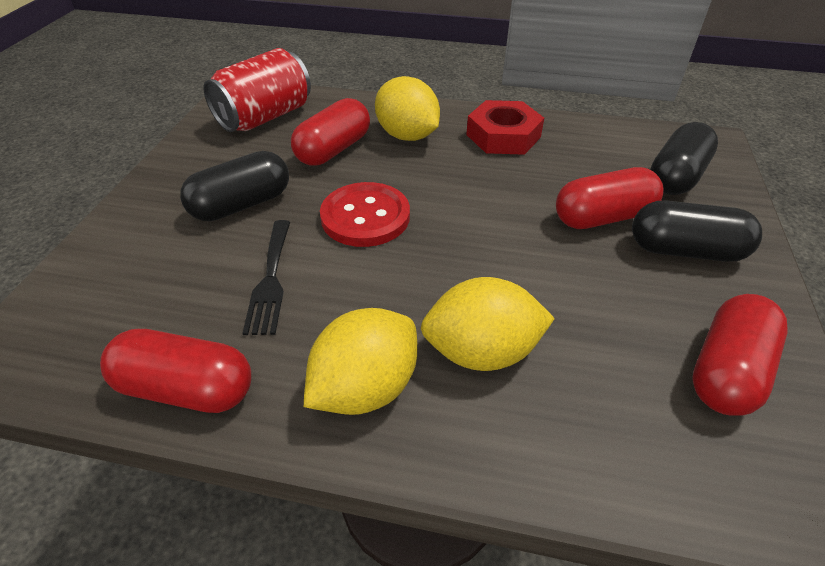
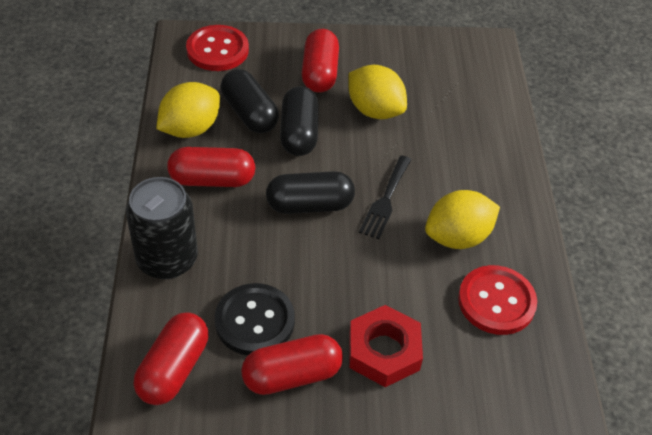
black button: none = 0 -> [215,283,295,355] = 1
black can: none = 0 -> [126,177,198,279] = 1
red button: [320,182,410,247] = 1 -> [186,25,249,71] [458,265,537,335] = 2
red can: [204,48,311,132] = 1 -> none = 0

